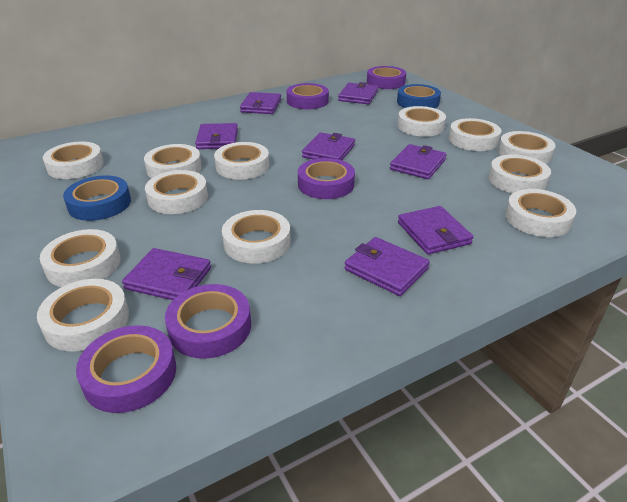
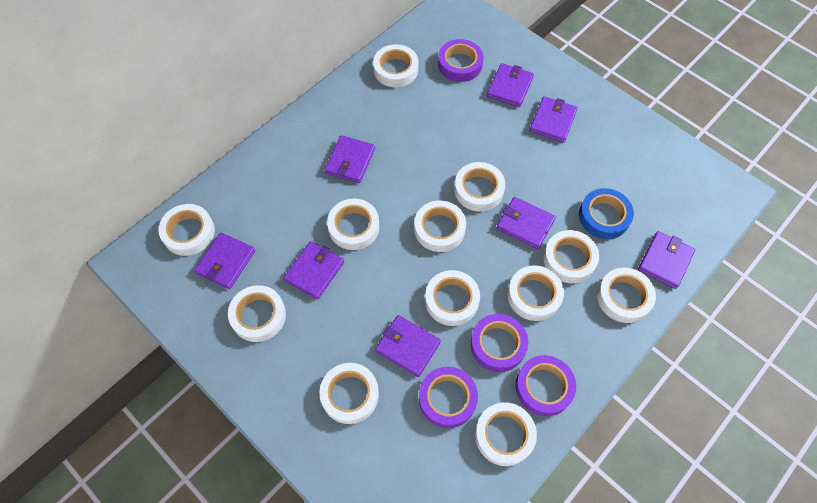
blue tape: [63,175,131,221] [397,84,441,108] = 2 -> [579,188,634,239] = 1
purple tape: [76,325,176,413] [165,284,251,359] [287,83,329,109] [298,158,355,199] [367,66,406,89] = 5 -> [419,367,478,428] [438,39,484,82] [470,314,528,372] [515,355,576,416] = 4

